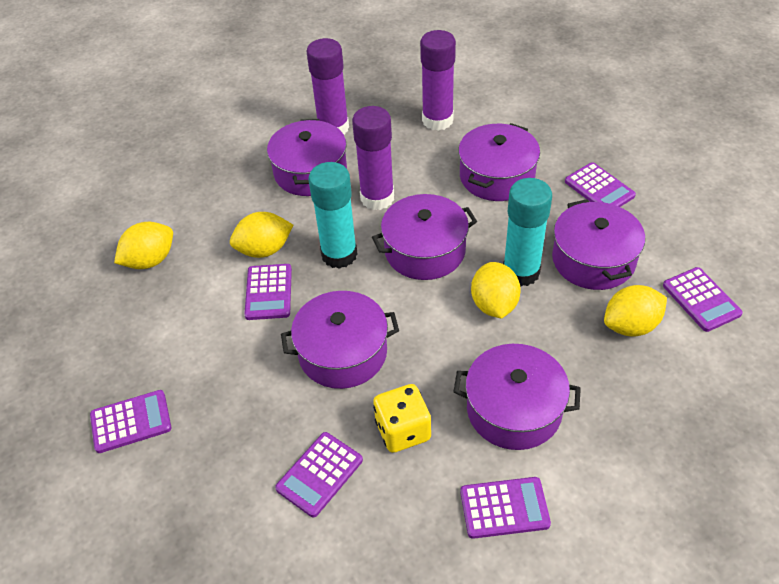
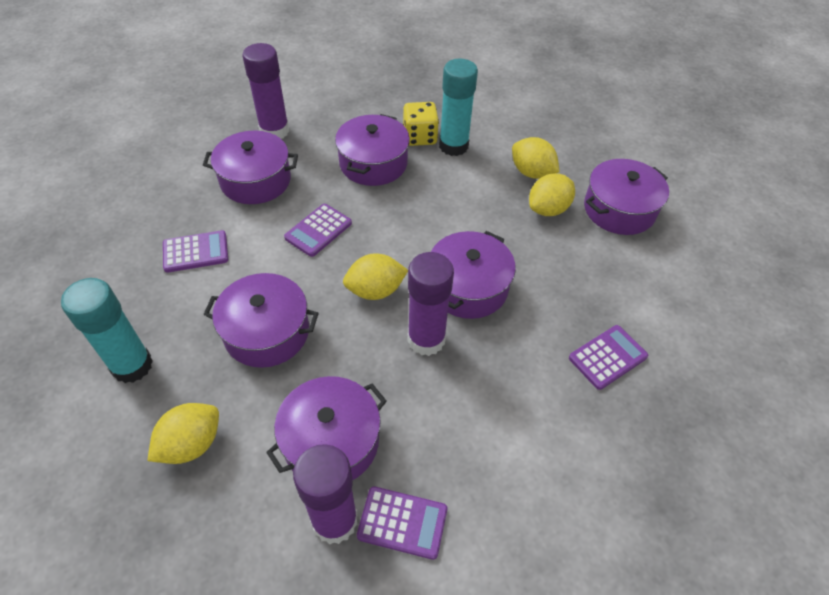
purple calculator: [90,390,171,453] [244,264,292,320] [275,432,363,517] [460,477,551,539] [565,162,636,207] [663,267,743,332] = 6 -> [163,230,228,273] [284,204,352,257] [357,486,448,560] [569,325,648,390] = 4

